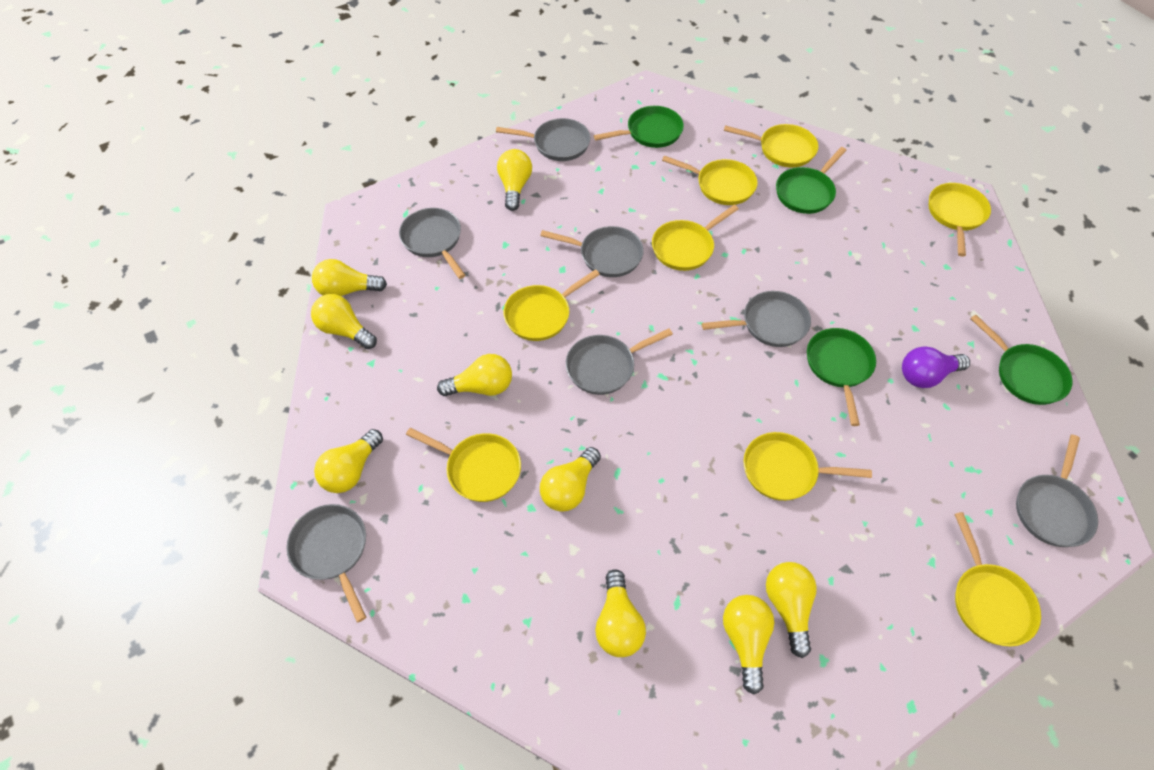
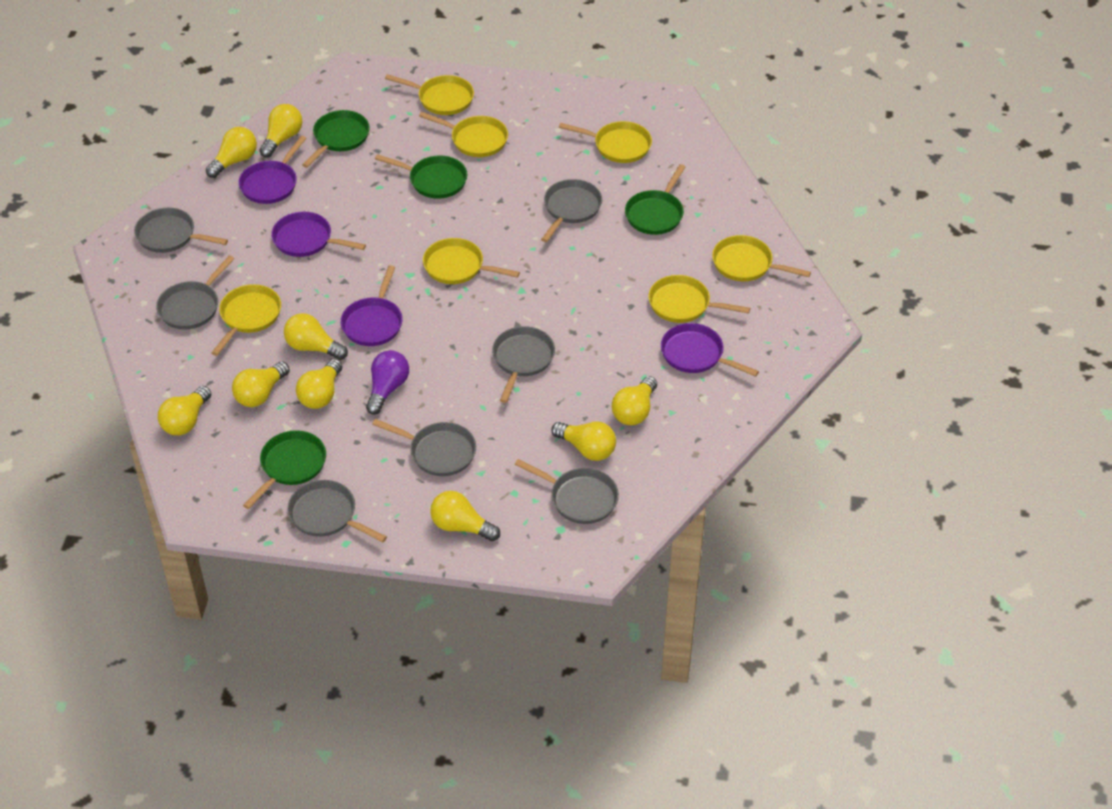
purple pan: none = 0 -> [238,136,307,204] [271,212,366,257] [340,265,403,346] [661,323,759,377] = 4
yellow pan: [406,428,521,502] [503,269,600,341] [652,205,738,271] [662,155,758,205] [724,124,819,167] [743,432,872,501] [929,183,991,257] [954,512,1041,647] = 8 -> [211,284,281,356] [385,74,474,115] [419,112,508,157] [423,238,520,284] [559,121,652,163] [648,275,750,323] [712,235,811,281] = 7

